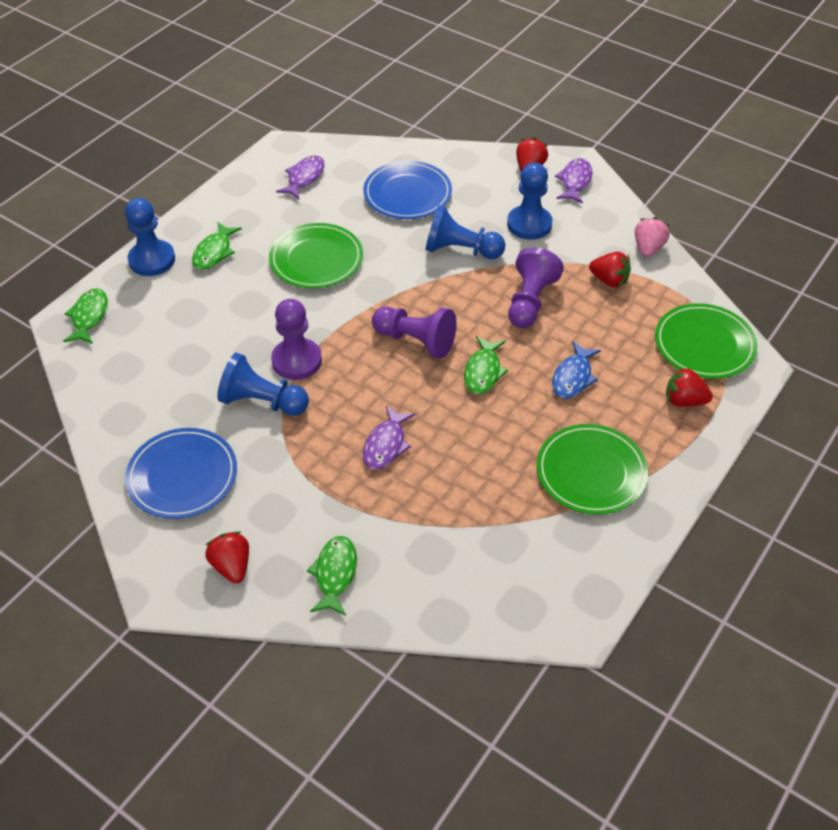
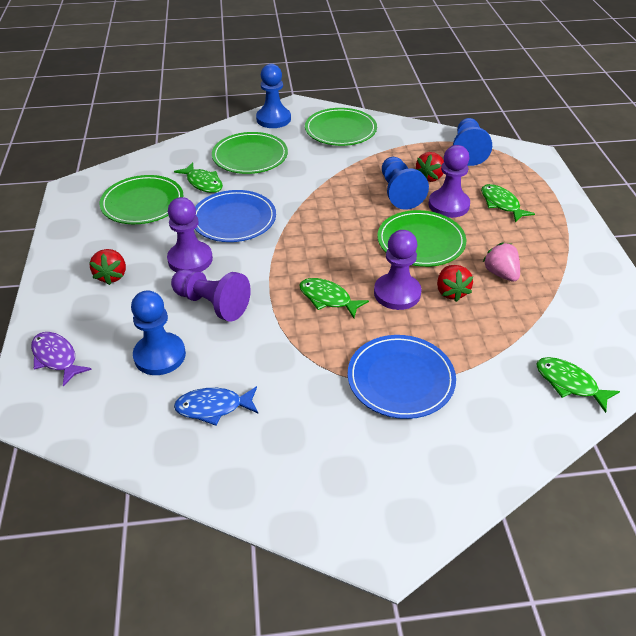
green plate: [269,223,363,288] [537,424,648,515] [655,303,757,379] = 3 -> [100,175,183,224] [212,132,288,174] [305,108,377,146] [377,210,466,267] = 4
purple fish: [276,155,324,199] [363,406,415,470] [555,158,593,204] = 3 -> [31,332,92,386] = 1
purple pawn: [271,299,322,380] [372,306,457,359] [508,247,564,328] = 3 -> [167,197,213,272] [171,269,251,321] [374,230,421,310] [429,145,470,218] = 4
red strawberry: [205,531,249,583] [516,137,548,172] [589,252,631,288] [666,367,713,407] = 4 -> [89,249,126,285] [416,152,444,182] [437,265,473,302] = 3

